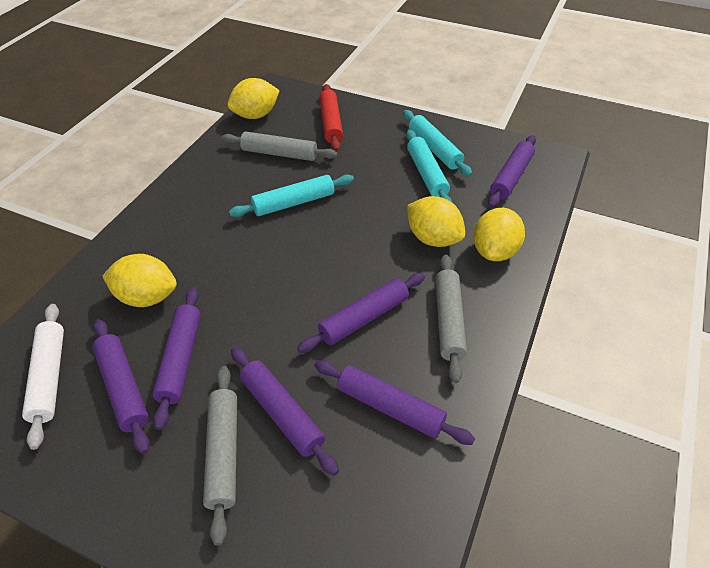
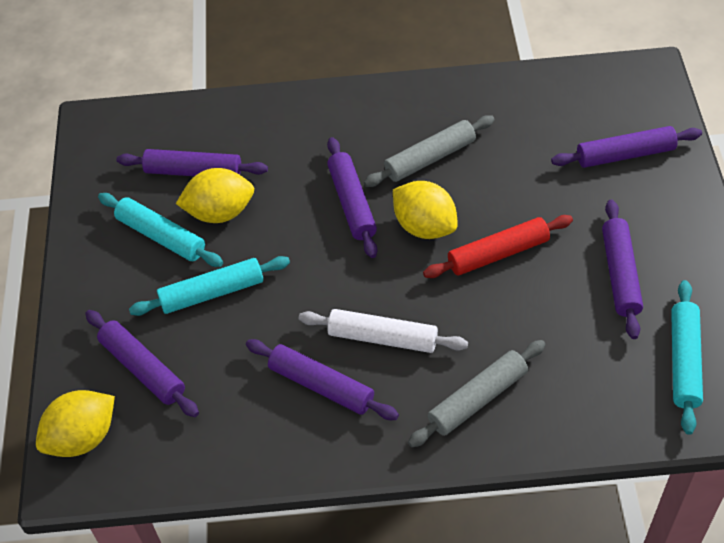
grey rolling pin: [203,366,237,545] [221,131,337,161] [435,255,467,383] = 3 -> [364,115,495,187] [408,340,546,447] = 2
yellow lemon: [103,254,177,307] [228,78,280,119] [407,196,465,247] [473,208,525,261] = 4 -> [36,390,115,457] [176,168,254,223] [393,181,458,239] = 3

